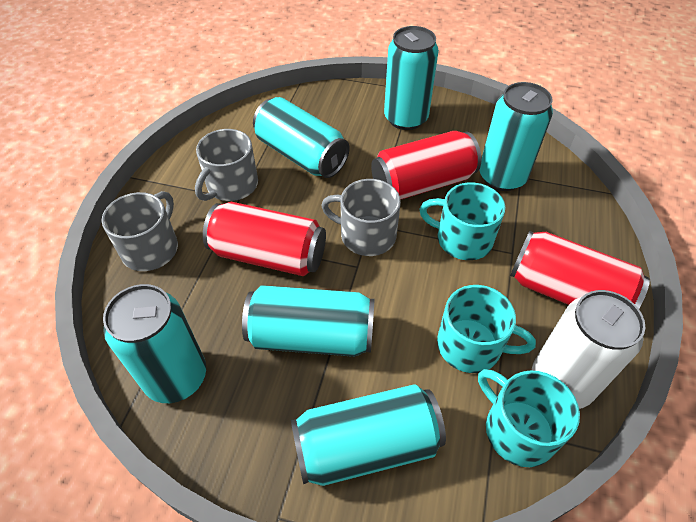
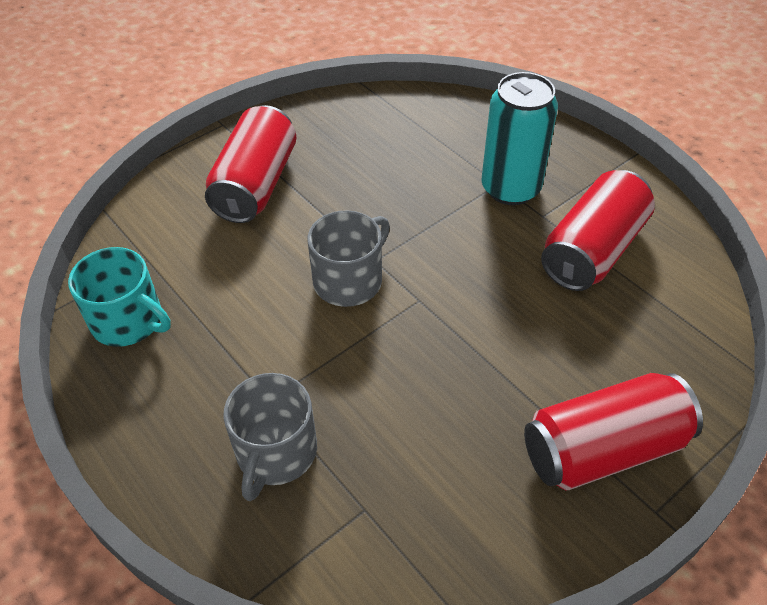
grey mug: [102,191,178,271] [195,129,258,201] [321,179,401,256] = 3 -> [223,373,317,501] [308,210,390,307] = 2
turquoise can: [103,284,206,403] [242,285,375,357] [253,97,350,178] [291,384,446,486] [384,26,439,130] [479,82,553,191] = 6 -> [482,72,558,205] = 1
turquoise mug: [419,182,505,260] [437,285,536,373] [478,369,580,467] = 3 -> [68,247,171,347] = 1
white can: [532,290,645,409] = 1 -> none = 0

